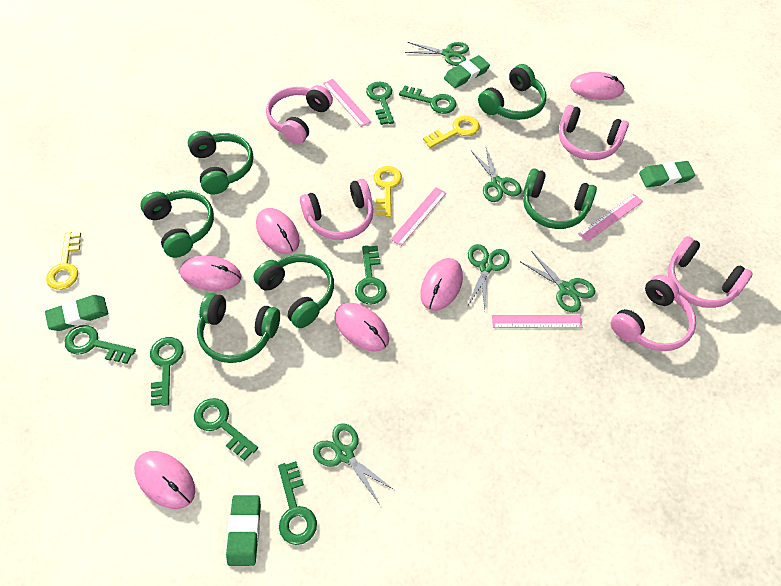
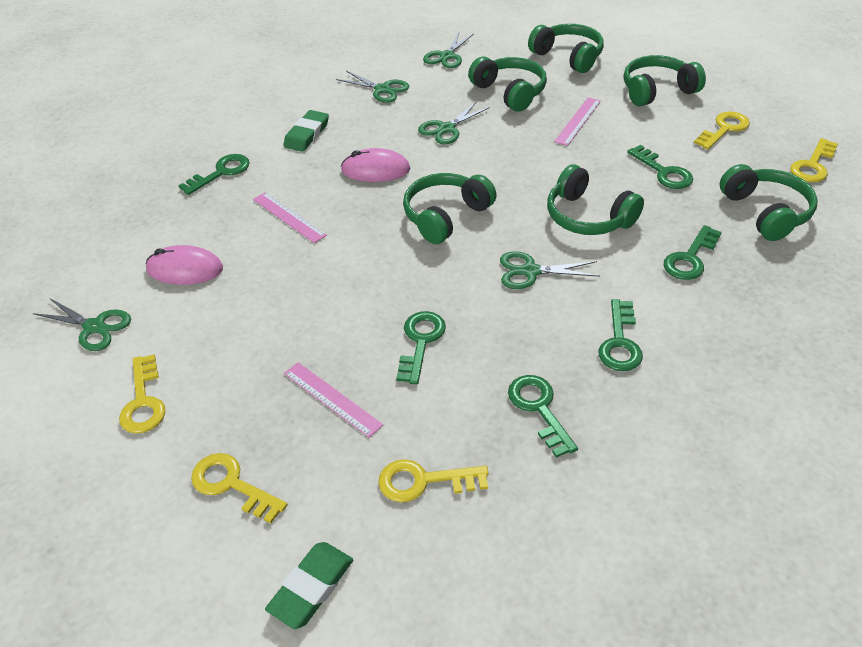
green eraser: [45,295,108,331] [226,495,261,566] [444,55,490,88] [639,161,695,187] = 4 -> [265,542,353,629] [283,110,329,152] = 2
green key: [65,325,136,364] [150,337,183,406] [194,398,258,461] [278,461,317,545] [355,245,387,304] [366,82,394,125] [399,85,457,114] = 7 -> [178,154,250,195] [396,311,446,384] [508,375,578,458] [598,299,643,371] [627,145,693,189] [664,225,722,280] = 6
pink headphones: [266,85,333,144] [300,179,373,240] [559,105,629,160] [611,275,696,351] [667,236,753,308] = 5 -> none = 0
pink mouse: [134,451,195,509] [180,255,242,291] [256,208,300,254] [335,303,389,352] [420,258,463,311] [570,72,625,100] = 6 -> [146,245,223,285] [341,148,411,182] = 2
pink ruler: [323,79,371,127] [390,187,446,246] [492,315,582,328] [578,194,643,242] = 4 -> [253,192,327,243] [284,362,383,438] [554,97,601,146] = 3
yellow key: [46,232,81,290] [374,166,402,217] [423,116,480,148] = 3 -> [119,354,166,434] [191,453,288,523] [378,459,489,502] [694,112,750,149] [790,138,838,182] = 5

